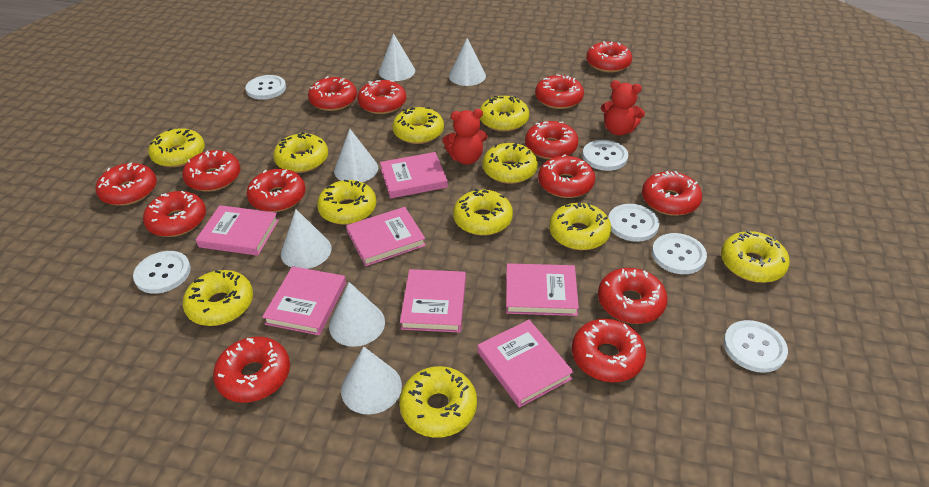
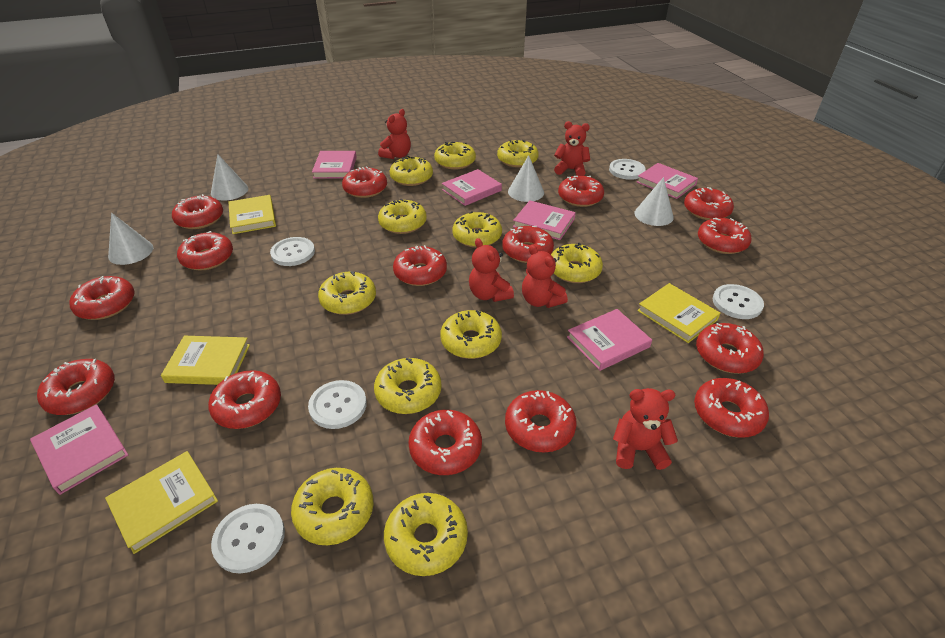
pink book: [196,205,279,256] [262,266,346,335] [346,207,426,266] [380,152,448,198] [400,269,466,332] [477,320,574,408] [506,263,579,316] = 7 -> [30,404,128,495] [312,151,357,179] [442,169,502,206] [513,200,576,240] [567,309,652,371] [637,163,698,199] = 6
red donut: [96,163,157,206] [143,191,206,237] [182,150,240,192] [213,336,290,403] [247,169,306,212] [308,76,357,111] [357,80,406,114] [525,121,578,159] [535,74,584,109] [538,154,595,198] [572,319,646,382] [586,41,632,73] [598,268,668,324] [642,171,702,216] = 14 -> [37,359,115,415] [69,276,135,320] [172,194,223,229] [177,231,233,271] [208,370,281,429] [342,166,387,198] [393,245,447,286] [408,410,482,475] [502,226,554,263] [505,390,577,453] [558,176,604,207] [684,187,734,220] [694,378,769,438] [696,323,764,374] [698,218,752,254] = 15
red teddy bear: [442,109,488,165] [601,80,645,136] = 2 -> [378,109,411,159] [469,238,514,302] [522,245,568,308] [554,121,590,176] [613,388,678,470] = 5
white button: [133,251,191,294] [246,75,286,100] [582,140,628,171] [608,204,659,242] [652,233,707,274] [723,320,788,373] = 6 -> [211,504,285,574] [270,237,315,266] [308,380,367,429] [609,159,646,180] [713,284,764,319] = 5
white cone: [281,209,331,269] [329,282,385,347] [334,129,378,182] [341,347,402,414] [379,33,415,81] [449,38,486,86] = 6 -> [108,213,153,265] [211,154,248,201] [508,155,544,202] [635,177,674,226] = 4
yellow book: none = 0 -> [105,451,218,554] [161,336,250,385] [228,195,276,234] [637,283,720,343] = 4

